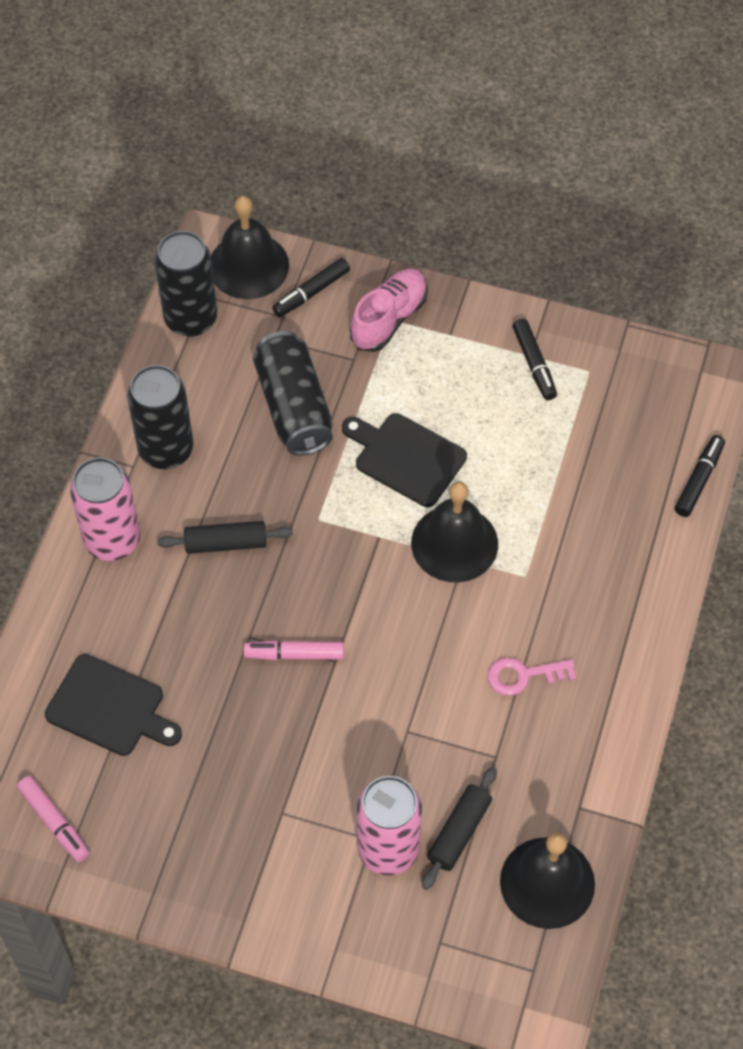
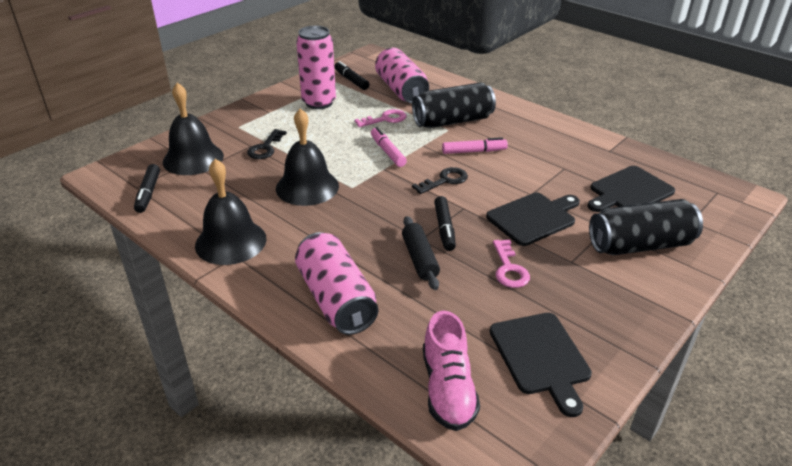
black can: [127,365,194,469] [155,231,217,337] [253,331,333,455] = 3 -> [412,82,496,128] [589,199,703,255] = 2
black cutting board: [45,654,182,756] [342,413,467,507] = 2 -> [486,193,580,246] [490,313,592,417] [588,166,675,212] = 3
black key: none = 0 -> [247,129,287,159] [412,167,468,194] = 2
black rolling pin: [157,521,293,554] [422,767,497,890] = 2 -> [402,216,440,290] = 1
pink can: [70,457,140,561] [357,776,422,875] = 2 -> [295,232,378,335] [296,26,336,109] [375,48,429,104] = 3
pink key: [488,658,576,696] = 1 -> [354,109,406,127] [493,239,530,288] = 2

